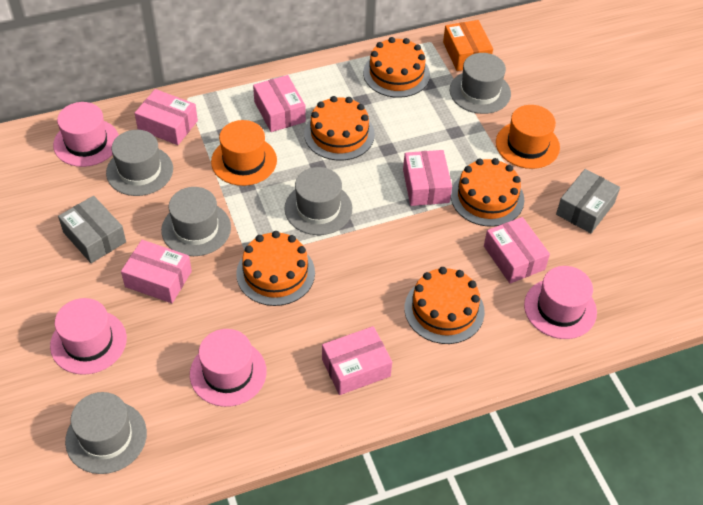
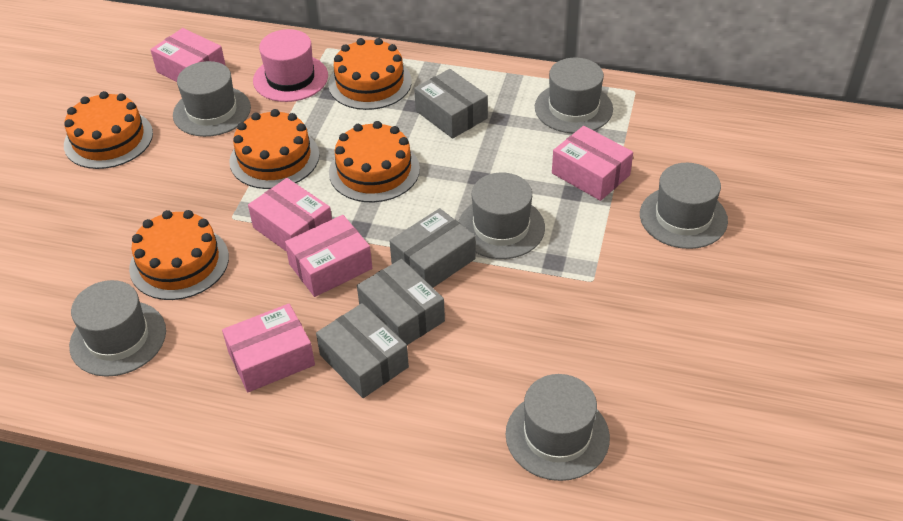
grey box: [58,196,126,263] [556,169,620,233] = 2 -> [316,303,409,398] [357,259,445,345] [390,208,476,288] [414,69,488,139] = 4
grey hat: [65,392,147,474] [106,130,173,196] [161,187,231,256] [284,167,352,235] [450,53,511,114] = 5 -> [69,280,166,377] [173,61,251,137] [458,173,545,259] [506,374,610,481] [535,58,613,134] [640,163,728,249] = 6
orange box: [443,20,493,71] = 1 -> none = 0
orange hat: [211,120,277,186] [496,105,560,169] = 2 -> none = 0
pink box: [121,240,192,303] [135,89,198,145] [253,75,306,132] [322,326,392,395] [403,150,452,206] [484,217,550,284] = 6 -> [150,28,226,82] [222,303,315,392] [248,178,332,252] [285,215,372,297] [552,126,633,201] = 5
pink hat: [50,298,127,375] [53,102,119,167] [190,329,267,407] [524,266,597,339] = 4 -> [253,29,328,102] = 1

